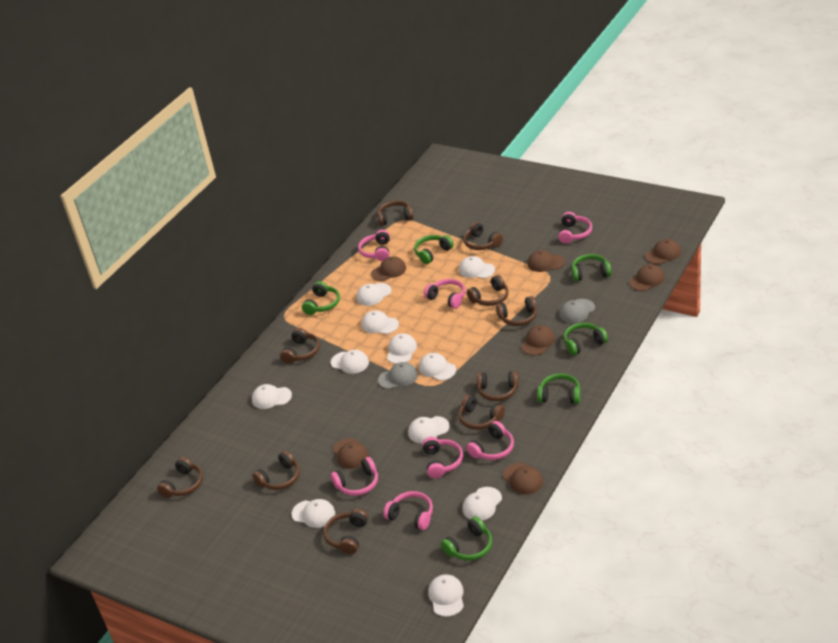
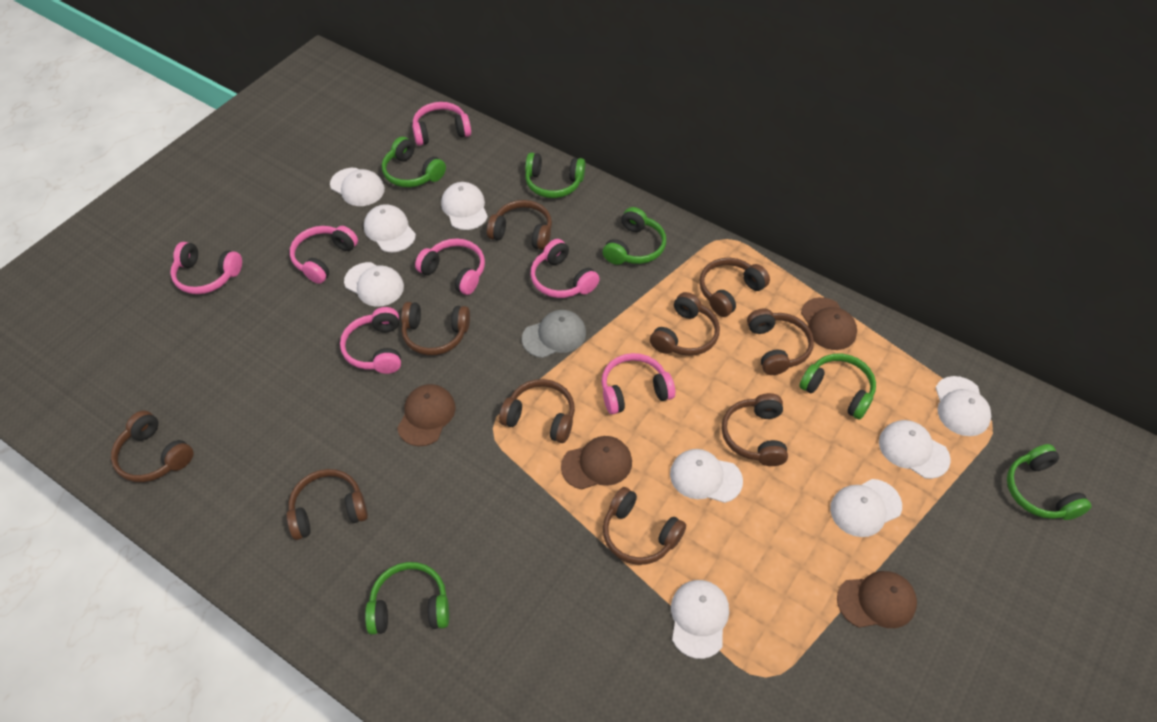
brown cap: [333,438,369,469] [371,256,406,281] [503,463,543,495] [521,325,555,355] [528,250,565,272] [629,264,665,291] [645,239,681,264] = 7 -> [397,384,455,446] [561,436,632,489] [801,297,857,350] [837,571,917,628] = 4
grey cap: [378,362,418,389] [559,299,595,323] = 2 -> [522,310,586,358] = 1
white cap: [252,384,292,409] [292,499,335,528] [331,350,369,374] [356,283,391,306] [362,310,399,334] [387,333,417,364] [408,416,449,443] [419,353,456,381] [428,574,464,617] [459,256,495,279] [462,487,502,521] = 11 -> [330,168,385,206] [344,262,404,307] [364,204,416,252] [441,182,488,230] [670,449,743,503] [671,580,729,659] [830,479,902,537] [879,420,951,479] [936,376,991,436] = 9

